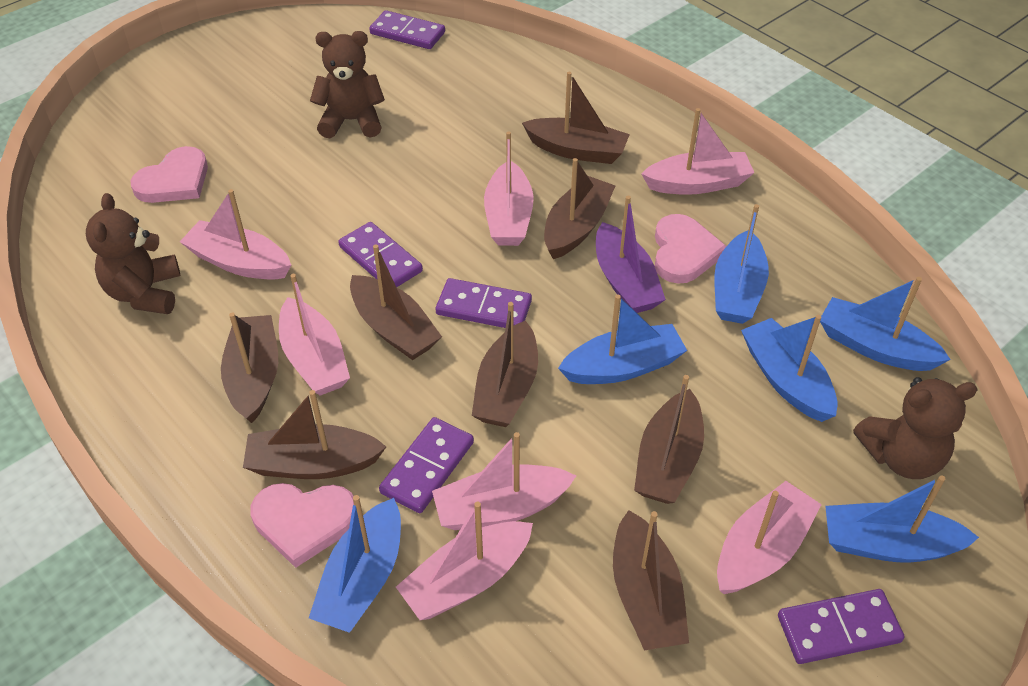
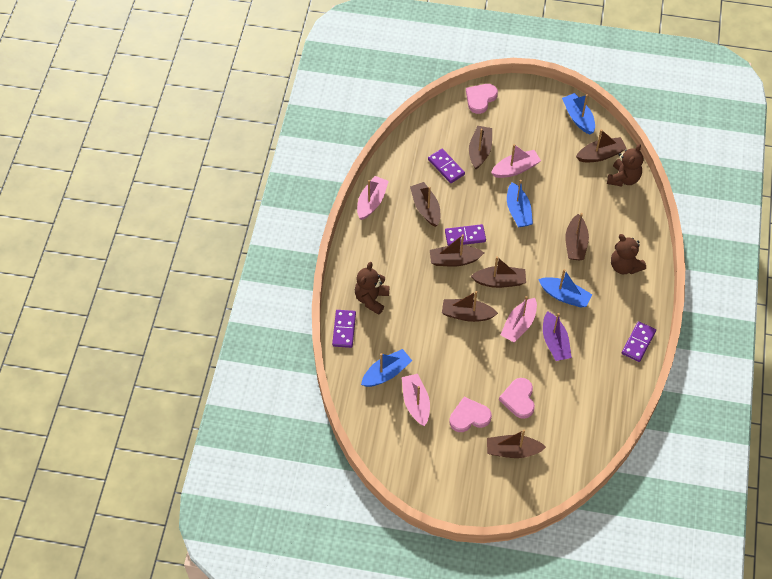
blue boat: [309,495,401,633] [558,295,687,384] [714,204,769,324] [741,315,838,422] [820,277,951,371] [825,475,979,562] = 6 -> [361,349,412,387] [507,180,533,227] [538,269,592,308] [562,93,595,135] = 4
pink boat: [180,189,291,280] [279,274,350,396] [396,502,533,620] [432,432,576,530] [484,131,534,246] [641,108,754,195] [717,481,822,594] = 7 -> [357,176,389,220] [402,374,430,426] [491,144,541,178] [501,296,537,343] = 4
purple domino: [339,222,423,287] [369,10,445,49] [379,417,474,513] [436,278,532,328] [778,589,904,664] = 5 -> [332,310,356,348] [428,149,465,183] [445,224,486,246] [622,321,656,362] = 4

